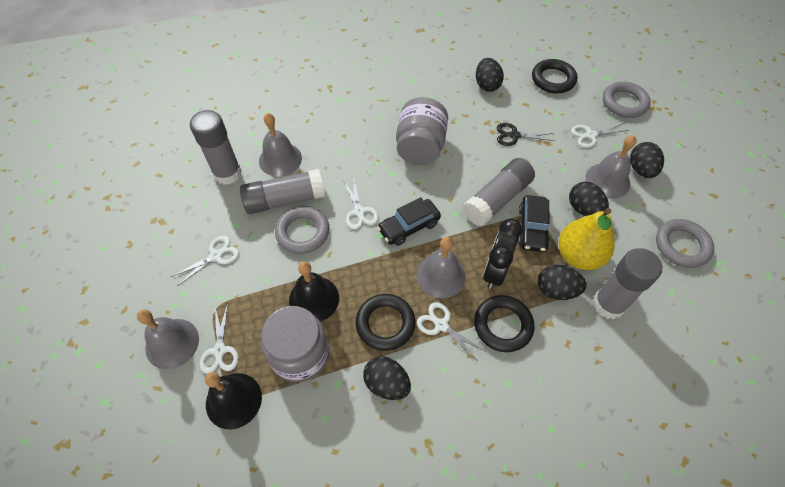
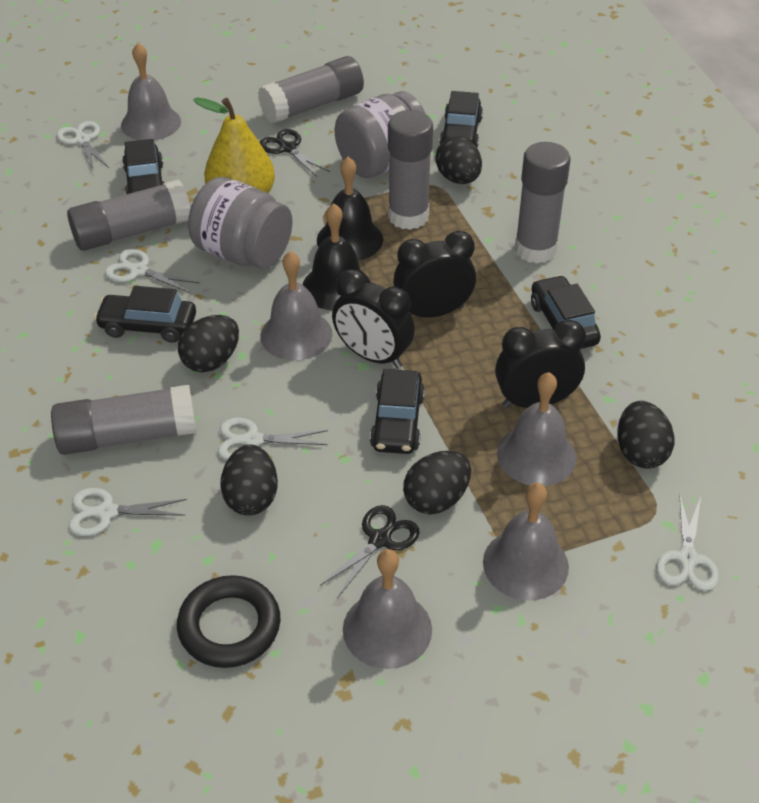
black car: [377,197,441,246] [518,195,550,252] = 2 -> [94,286,196,343] [122,139,164,195] [370,369,425,454] [439,91,483,147] [531,275,601,348] = 5
black clock: [483,219,522,289] = 1 -> [332,269,415,368] [393,231,476,317] [495,320,586,408] = 3
black ring: [356,294,415,351] [474,295,534,352] [532,59,577,93] = 3 -> [177,575,281,668] = 1
black scissors: [497,123,556,146] = 1 -> [260,129,330,177] [320,505,419,598] = 2
grey bell: [137,309,199,369] [259,113,302,177] [416,237,465,298] [586,135,636,199] = 4 -> [121,43,181,140] [260,251,333,361] [343,549,432,669] [483,483,569,601] [497,372,576,486] = 5
grey glue stick: [190,110,242,185] [240,169,325,214] [463,158,535,227] [593,248,662,319] = 4 -> [51,385,197,455] [67,179,190,251] [258,56,364,124] [388,110,433,230] [515,142,571,263] = 5
grey ring: [275,206,329,254] [603,82,651,118] [656,219,714,268] = 3 -> none = 0

